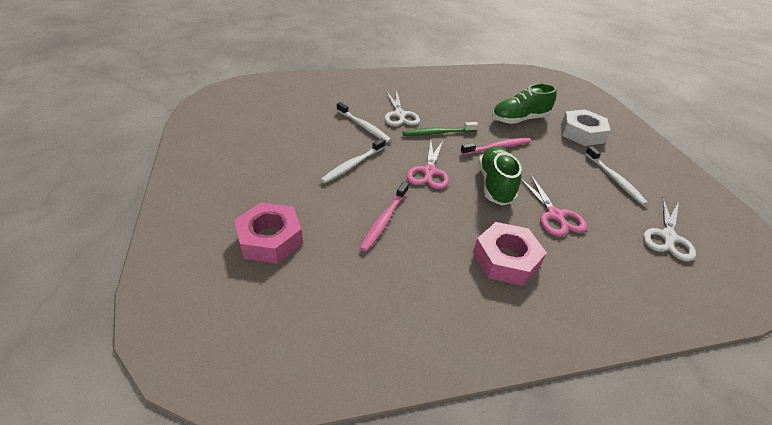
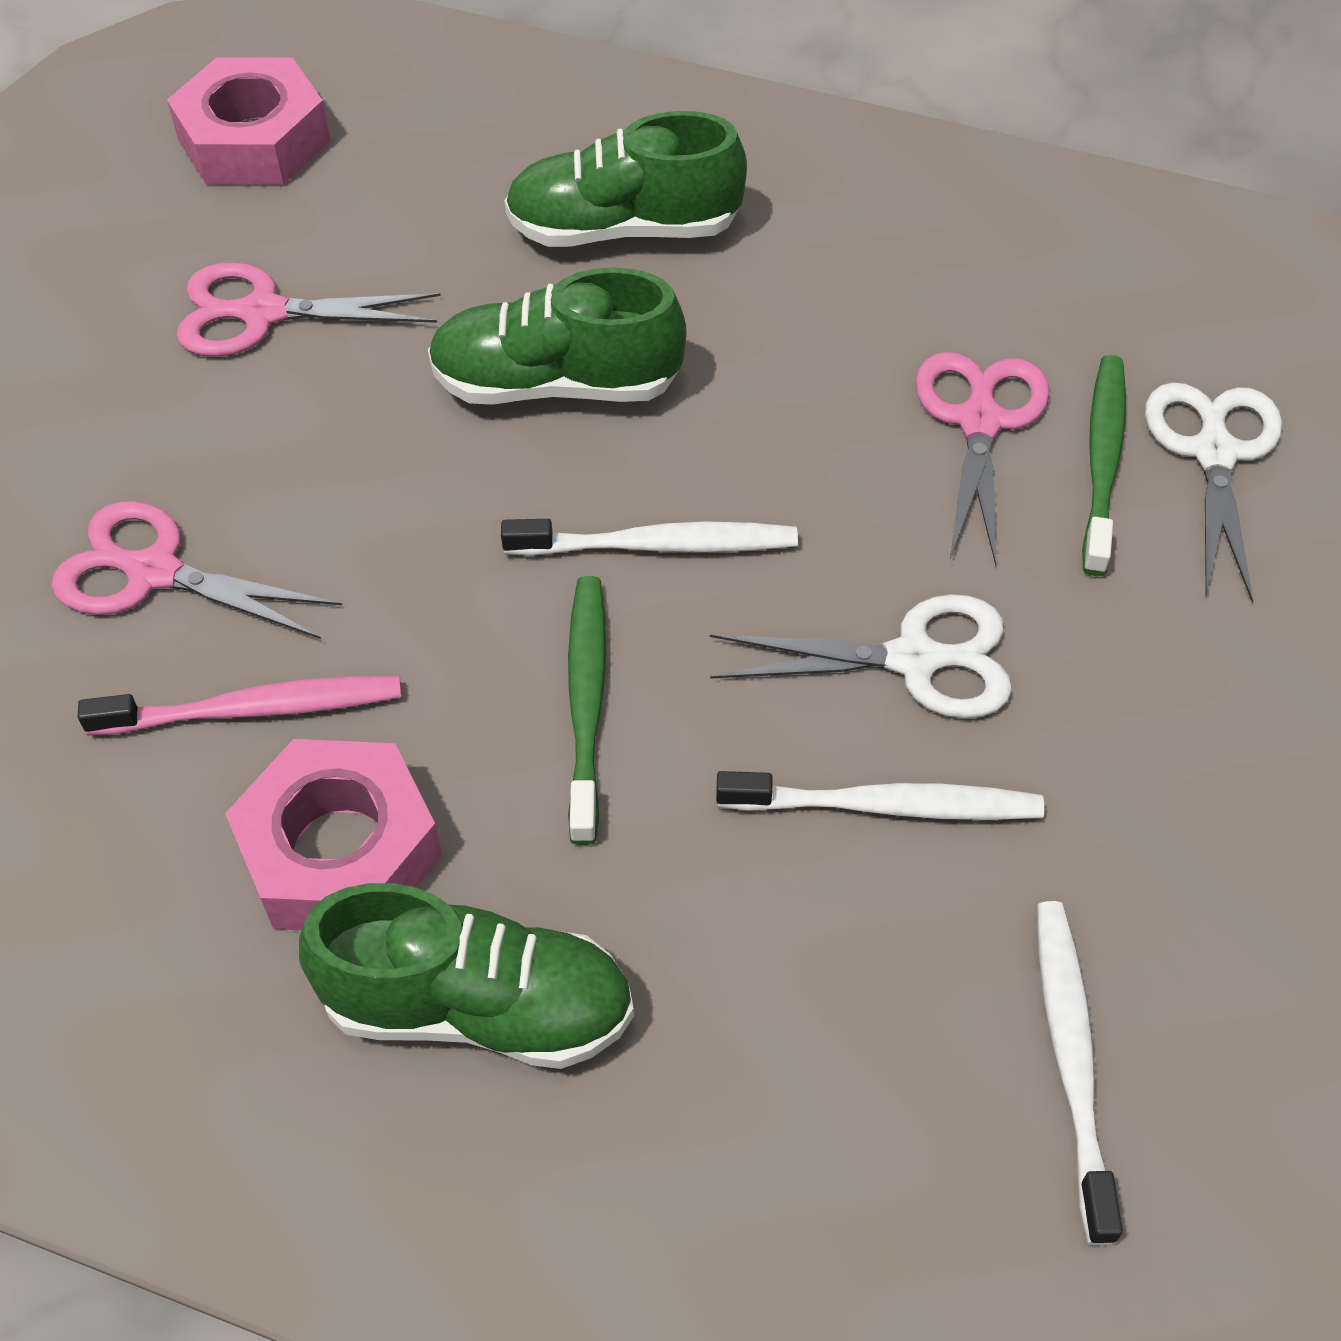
green shoe: [478,146,522,205] [492,83,557,124] = 2 -> [299,883,634,1069] [428,267,687,405] [504,111,747,247] = 3
green toothbrush: [402,122,478,136] = 1 -> [568,576,606,845] [1082,355,1126,576] = 2
pink scissors: [406,141,449,189] [521,174,587,237] = 2 -> [51,501,342,639] [176,262,441,357] [915,352,1050,566] = 3
pink toothbrush: [359,182,409,252] [460,138,531,155] = 2 -> [78,676,402,735] = 1
white nut: [561,109,611,146] = 1 -> none = 0

